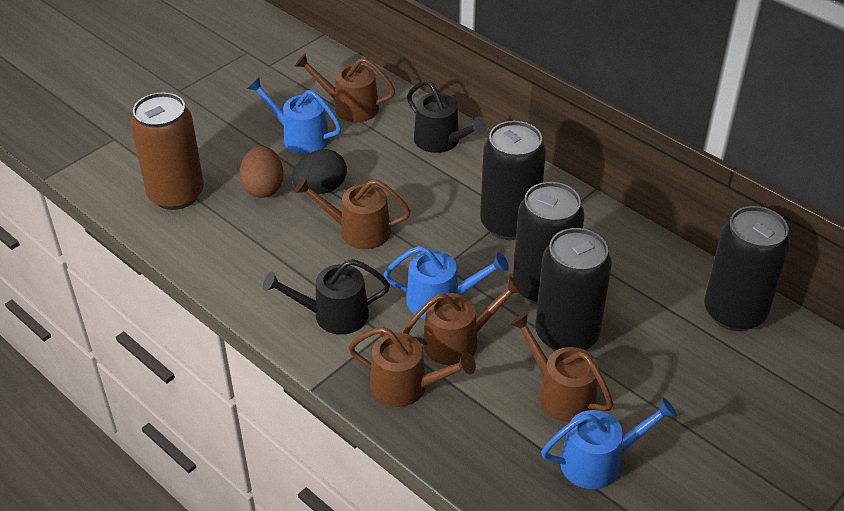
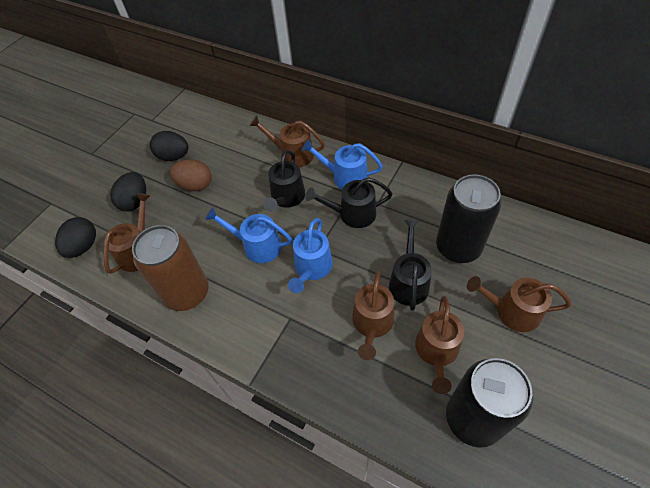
black can: [480,121,546,240] [513,182,585,304] [535,228,612,351] [704,206,790,331] = 4 -> [436,174,502,263] [446,358,533,448] = 2
black egg: [292,149,347,194] = 1 -> [55,217,96,258] [110,172,146,211] [150,131,188,161] = 3
black watering can: [263,259,390,335] [407,80,487,153] = 2 -> [263,150,305,212] [305,177,392,228] [389,220,432,311] = 3

